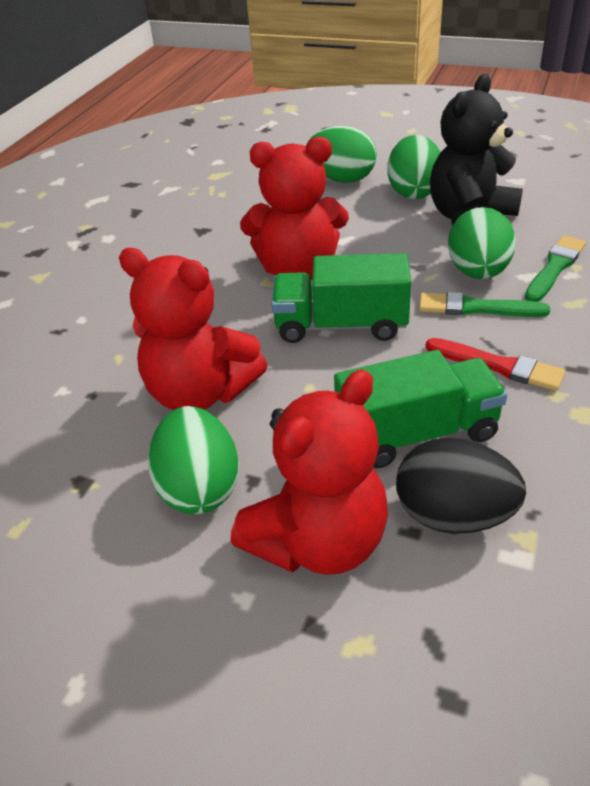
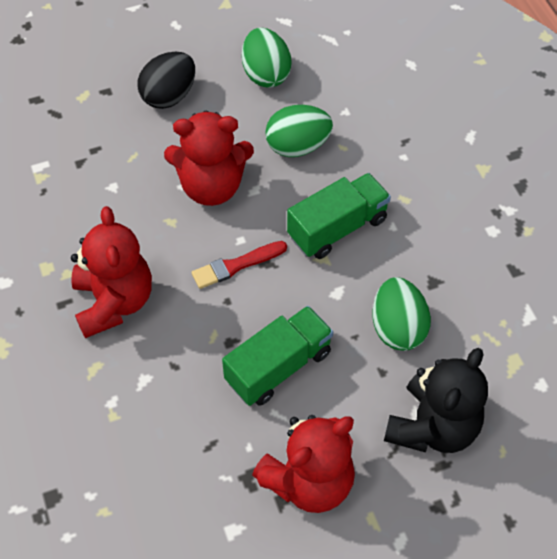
green brush: [419,292,550,317] [525,235,586,302] = 2 -> none = 0
green egg: [148,406,239,514] [307,126,377,183] [387,135,441,199] [448,207,516,279] = 4 -> [242,28,292,88] [265,105,333,157] [373,277,431,351] = 3

